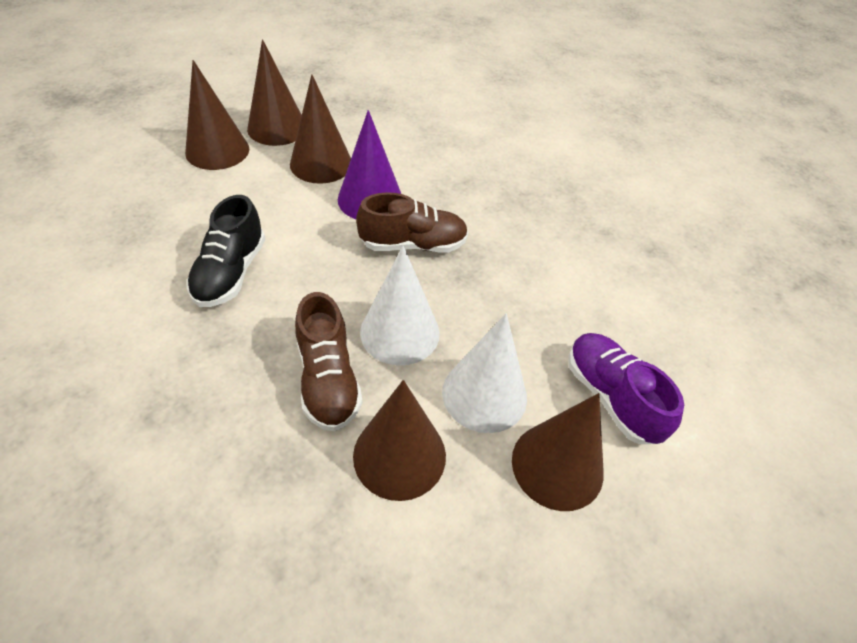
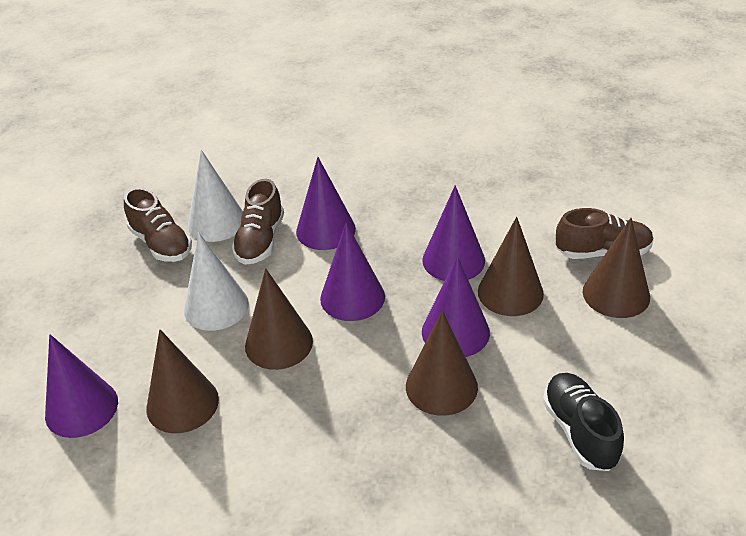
brown shoe: [295,292,363,431] [356,192,468,253] = 2 -> [124,188,192,262] [232,179,284,265] [556,208,654,259] = 3
purple cone: [338,110,401,219] = 1 -> [45,334,118,438] [296,157,356,250] [320,223,385,321] [422,185,485,281] [422,256,490,357] = 5
purple shoe: [568,333,684,444] = 1 -> none = 0

